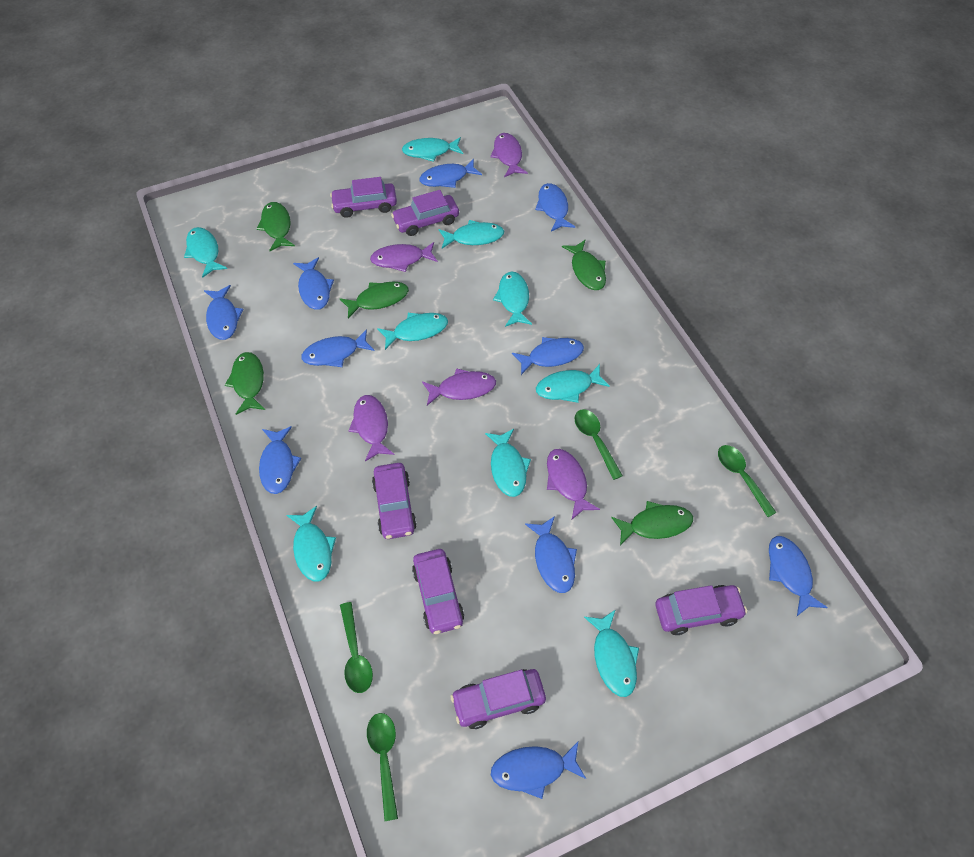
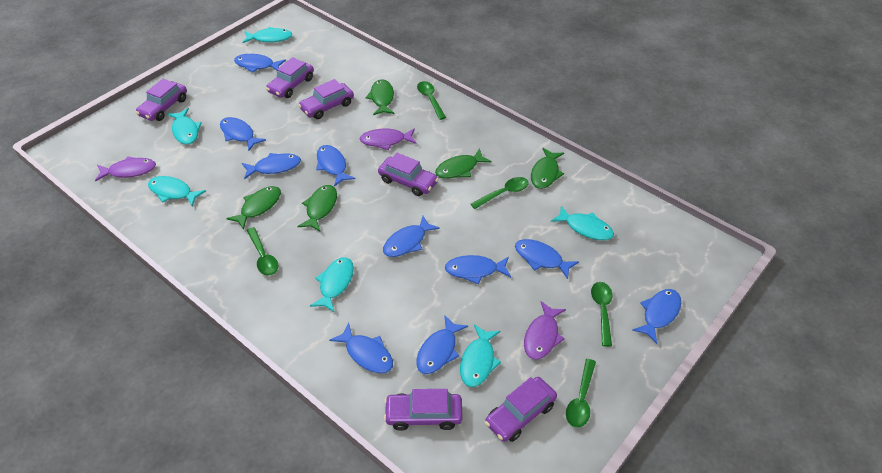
green spoon: [340,602,373,693] [367,713,398,821] [574,409,623,480] [718,445,777,517] = 4 -> [247,227,278,276] [417,81,446,120] [471,177,528,209] [566,359,596,428] [591,282,612,347] = 5
purple fish: [349,395,394,461] [370,242,438,272] [422,368,496,405] [490,133,528,177] [547,449,600,519] = 5 -> [95,156,156,182] [360,128,416,150] [524,301,566,360] = 3
turquoise fish: [184,227,227,278] [286,506,336,582] [377,313,448,350] [402,137,463,162] [439,220,504,249] [485,429,531,497] [493,272,532,327] [536,364,610,403] [584,609,639,697] = 9 -> [148,176,206,206] [168,108,202,145] [243,27,292,43] [310,257,354,313] [460,325,501,387] [551,206,614,240] = 6

